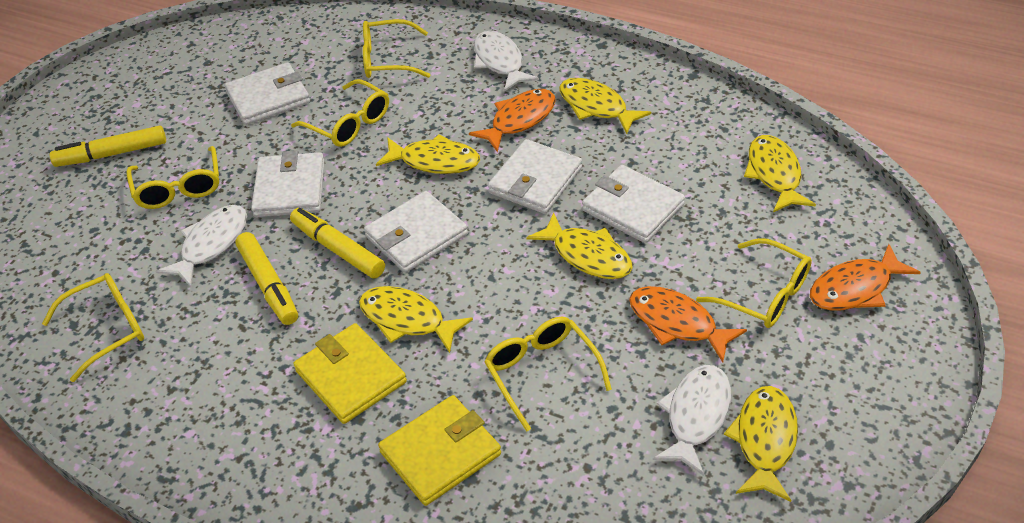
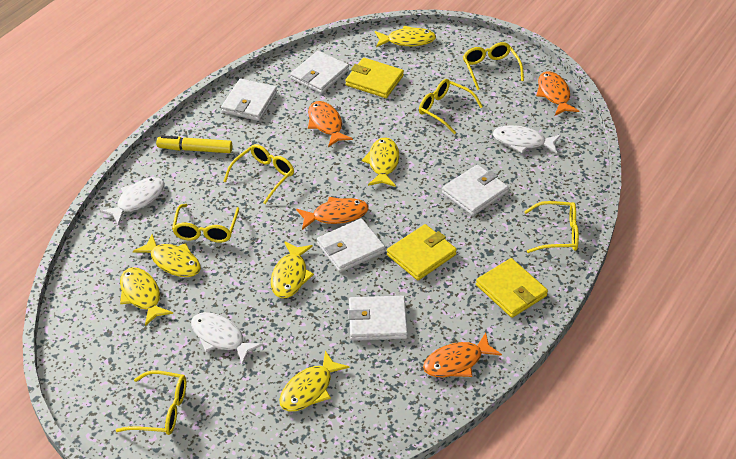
orange fish: [469,89,556,152] [629,286,747,362] [810,244,921,311] = 3 -> [296,197,369,230] [308,101,353,147] [423,333,502,377] [536,71,579,116] = 4
yellow marker: [50,126,166,167] [235,232,298,325] [290,208,385,278] = 3 -> [156,135,232,153] = 1
yellow wallet: [293,323,407,424] [378,395,501,506] = 2 -> [345,58,404,98] [387,224,457,280] [476,258,548,318] = 3

